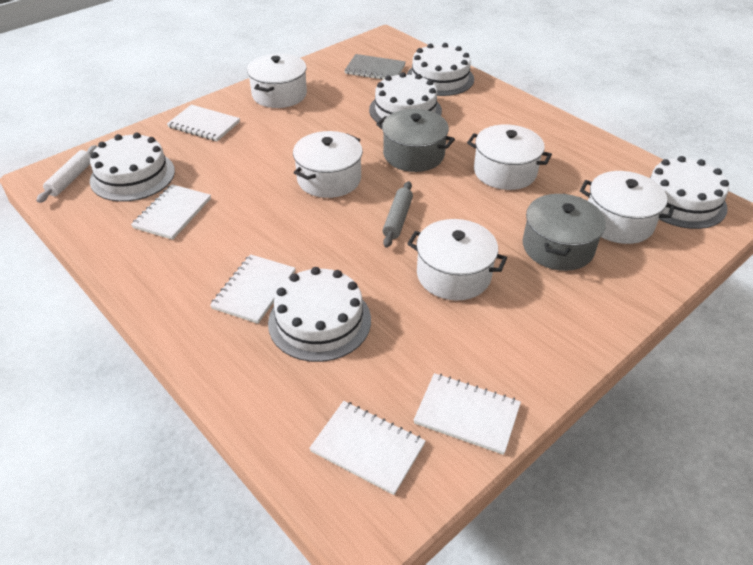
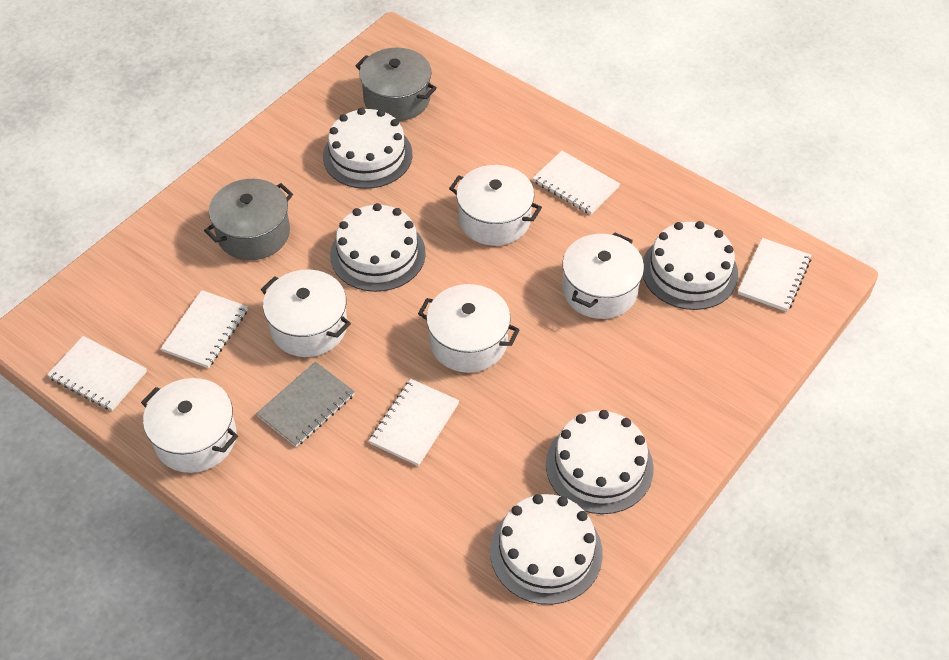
grey rolling pin: [383,181,413,248] = 1 -> none = 0
white rolling pin: [37,145,97,203] = 1 -> none = 0

